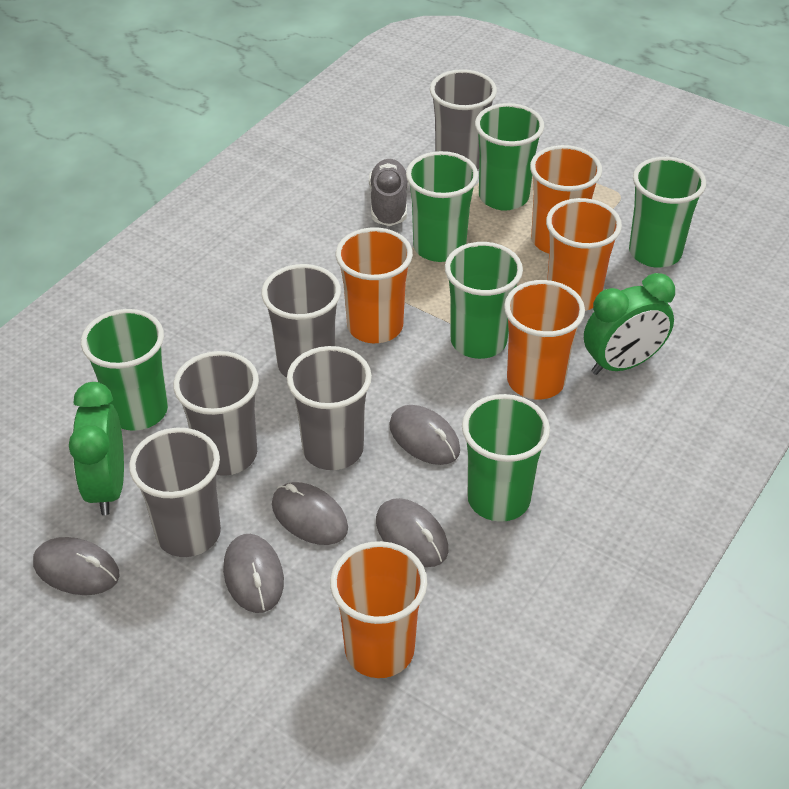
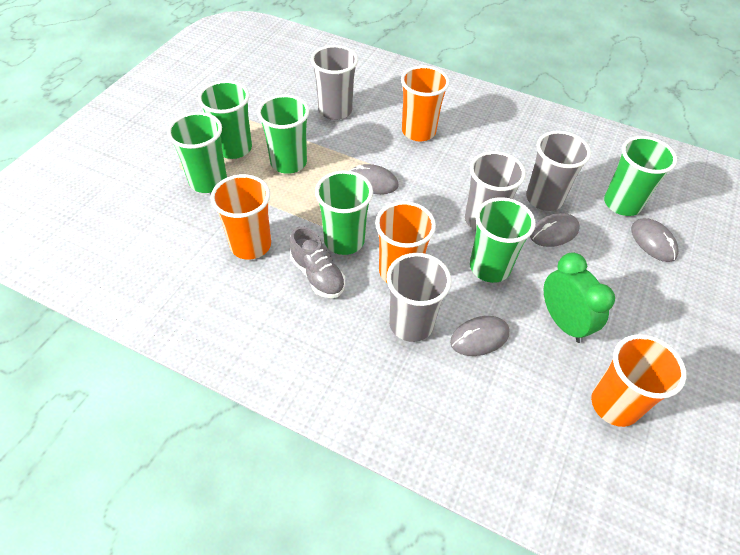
green clock: [69,382,124,515] [584,273,675,375] = 2 -> [544,253,615,343] = 1
grey cup: [129,428,221,557] [173,351,259,476] [261,264,341,378] [287,346,372,470] [430,69,497,170] = 5 -> [311,45,358,120] [387,253,452,342] [465,151,526,231] [526,131,591,211] = 4
grey mouse: [33,537,120,595] [223,534,284,613] [272,482,348,545] [376,498,448,567] [389,405,460,465] = 5 -> [350,164,399,194] [450,316,509,356] [530,213,580,247] [631,218,679,262] = 4
orange cup: [330,541,427,678] [336,227,413,343] [504,280,585,400] [530,145,602,254] [546,198,622,311] = 5 -> [210,174,271,260] [375,201,436,283] [401,66,449,141] [591,334,686,427] = 4

